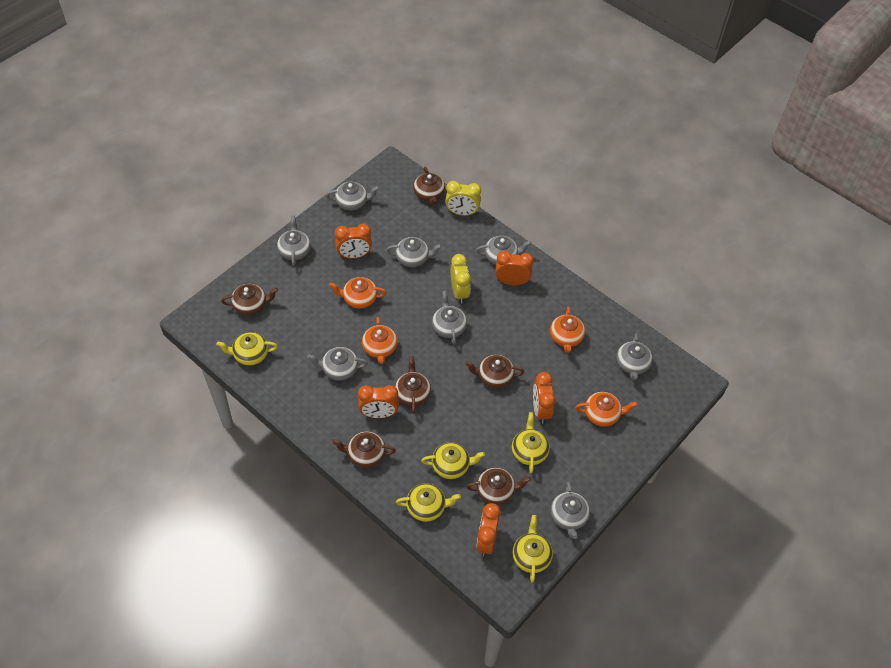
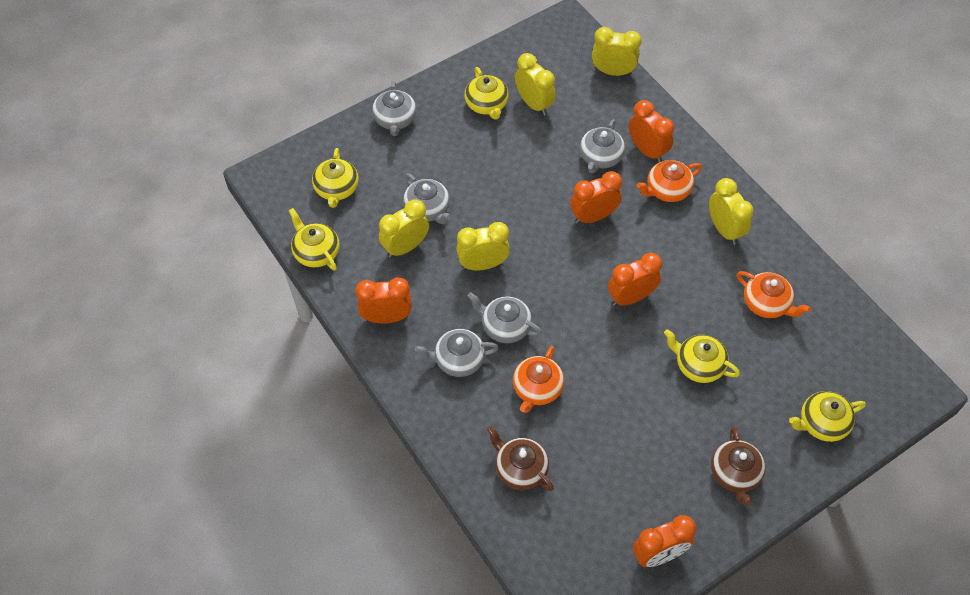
brown teapot: [221,284,278,315] [332,431,396,468] [395,356,431,414] [413,166,445,205] [465,355,524,388] [466,468,531,505] = 6 -> [487,426,554,491] [711,426,766,505] = 2
grey teapot: [277,216,311,266] [307,347,368,381] [326,182,379,211] [386,237,442,267] [432,291,467,344] [476,236,532,265] [551,482,590,539] [616,333,652,381] = 8 -> [372,80,417,136] [403,173,451,225] [415,329,499,377] [467,292,542,343] [580,119,625,174] = 5
orange teapot: [329,277,387,309] [362,317,398,364] [550,307,585,353] [575,392,638,427] = 4 -> [513,346,564,413] [637,160,702,202] [737,271,811,318] = 3
yellow clock: [445,181,481,216] [451,254,471,304] = 2 -> [379,199,429,258] [456,222,510,271] [515,53,556,116] [592,27,641,76] [709,178,754,245] = 5

